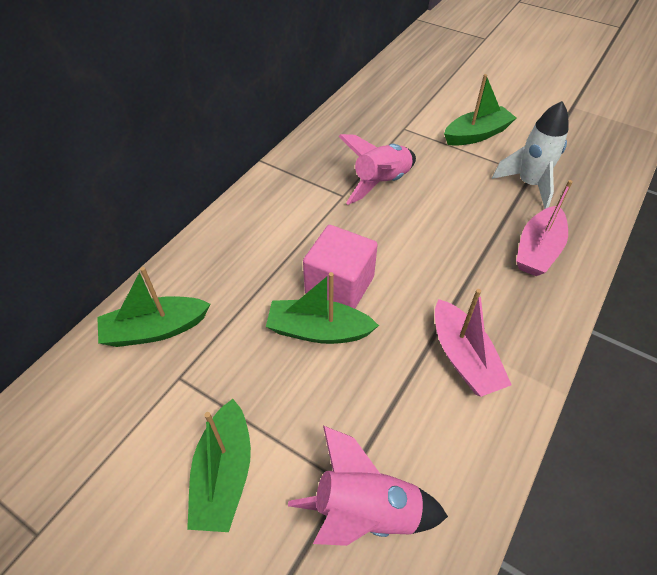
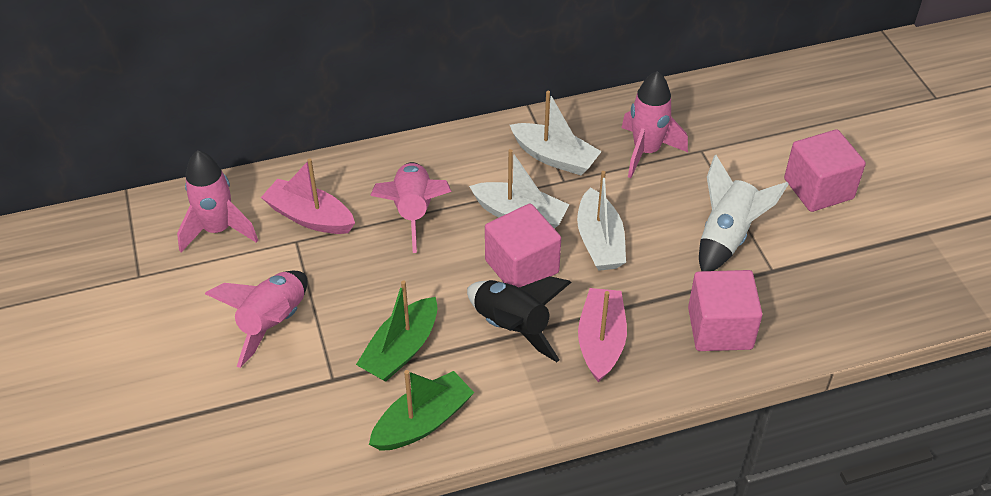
black rocket: none = 0 -> [467,276,572,362] = 1
green boat: [97,267,210,347] [187,399,251,532] [266,272,379,344] [444,74,516,146] = 4 -> [356,281,437,382] [369,370,474,451] = 2
pink cube: [303,225,378,309] = 1 -> [485,204,561,287] [688,270,763,351] [784,129,866,212] = 3
pink rocket: [288,426,448,546] [338,134,416,205] = 2 -> [177,150,258,252] [205,271,308,368] [370,162,452,253] [621,71,688,178] = 4
white boat: none = 0 -> [469,149,569,229] [510,91,602,175] [577,171,626,271] = 3

